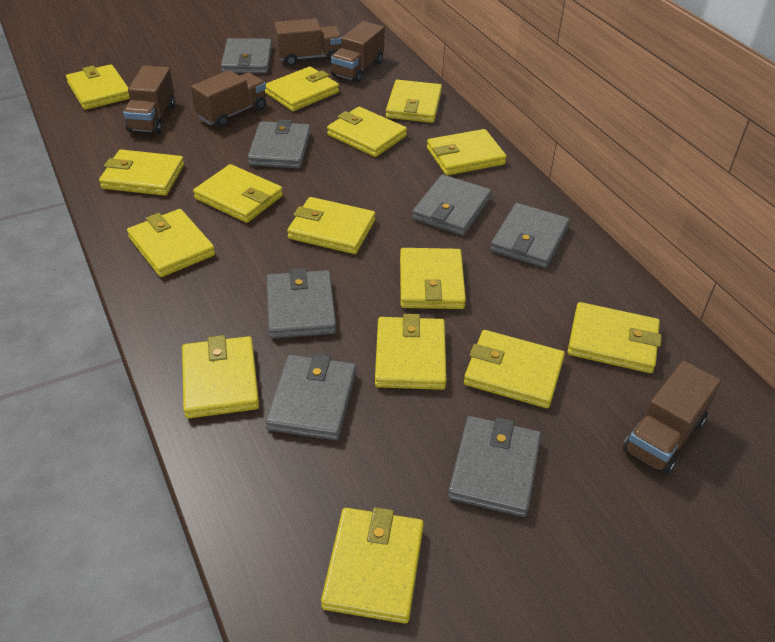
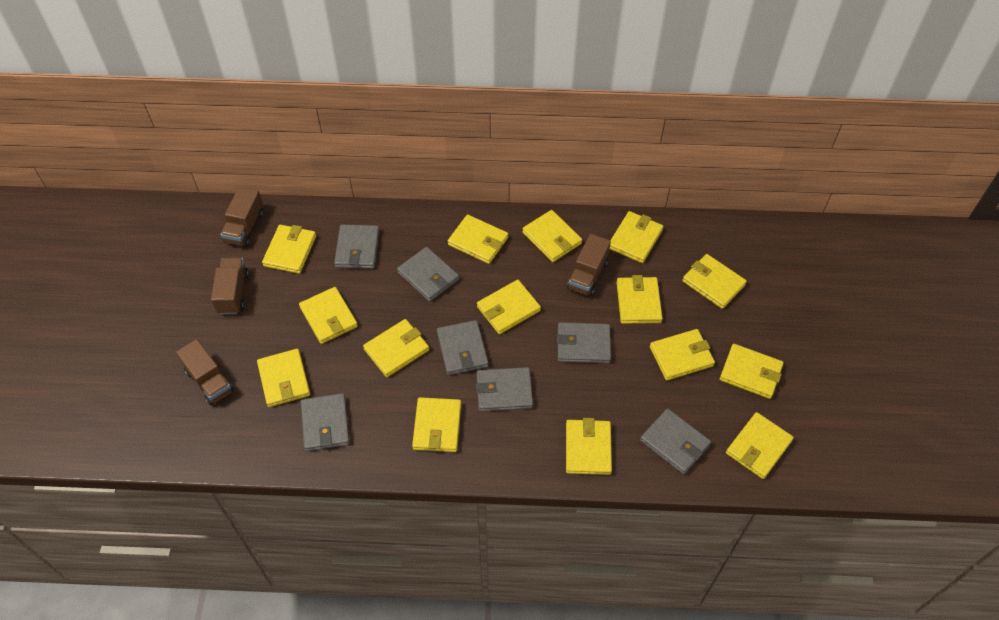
brown truck: [123,66,175,134] [191,70,266,128] [274,19,342,66] [331,21,385,83] [623,361,721,475] = 5 -> [176,339,234,406] [211,257,249,314] [220,187,264,247] [567,234,611,297] = 4

